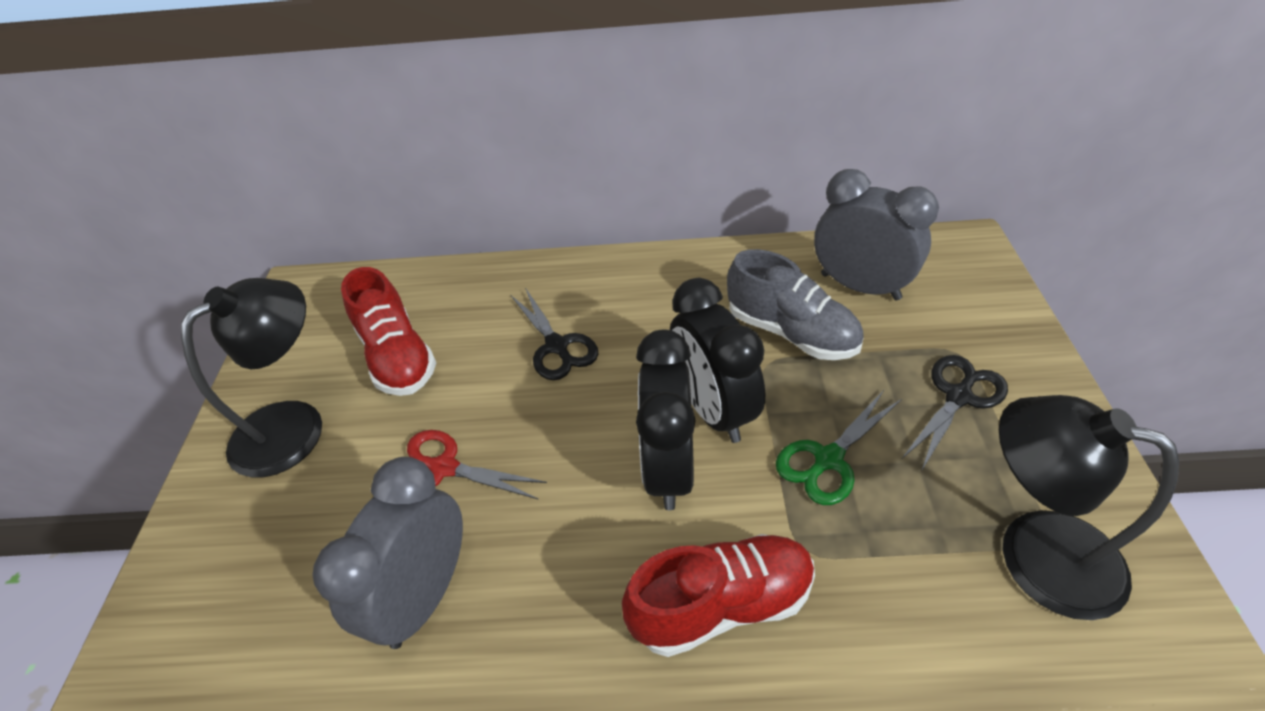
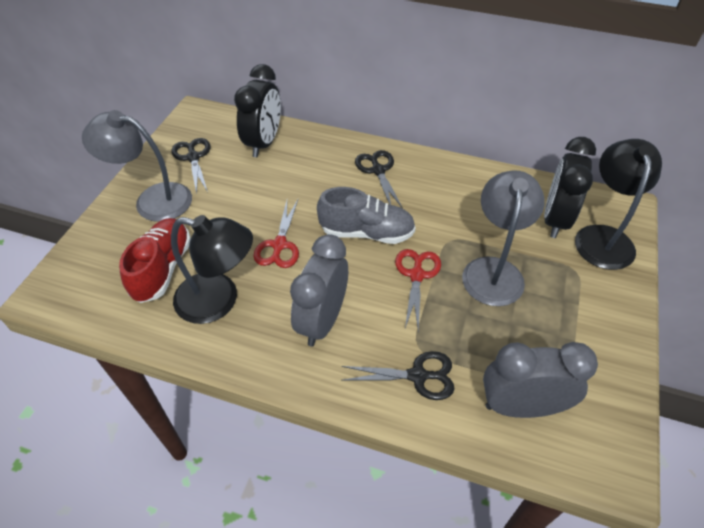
black scissors: [511,288,599,380] [902,355,1008,470] = 2 -> [172,138,210,194] [342,351,454,400] [355,150,403,208] = 3
green scissors: [776,390,902,505] = 1 -> none = 0
grey lamp: none = 0 -> [82,110,192,222] [462,170,545,306] = 2
red scissors: [407,430,547,500] = 1 -> [253,200,299,268] [395,249,441,331] = 2
red shoe: [341,267,436,396] [622,534,815,657] = 2 -> [119,218,191,303] = 1

